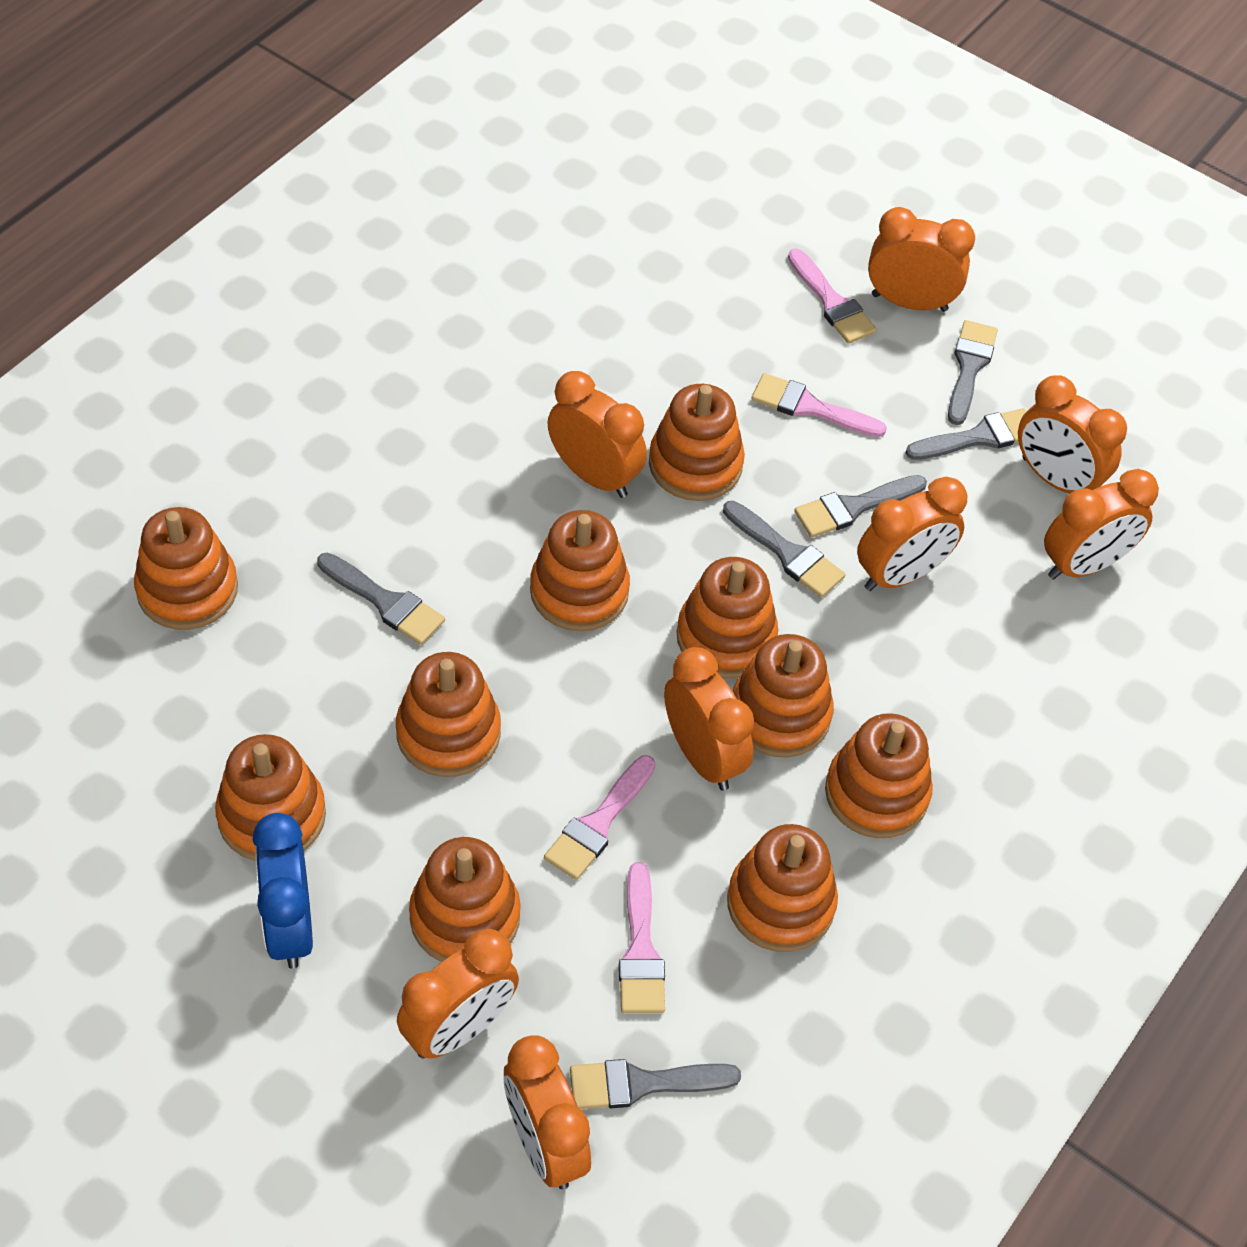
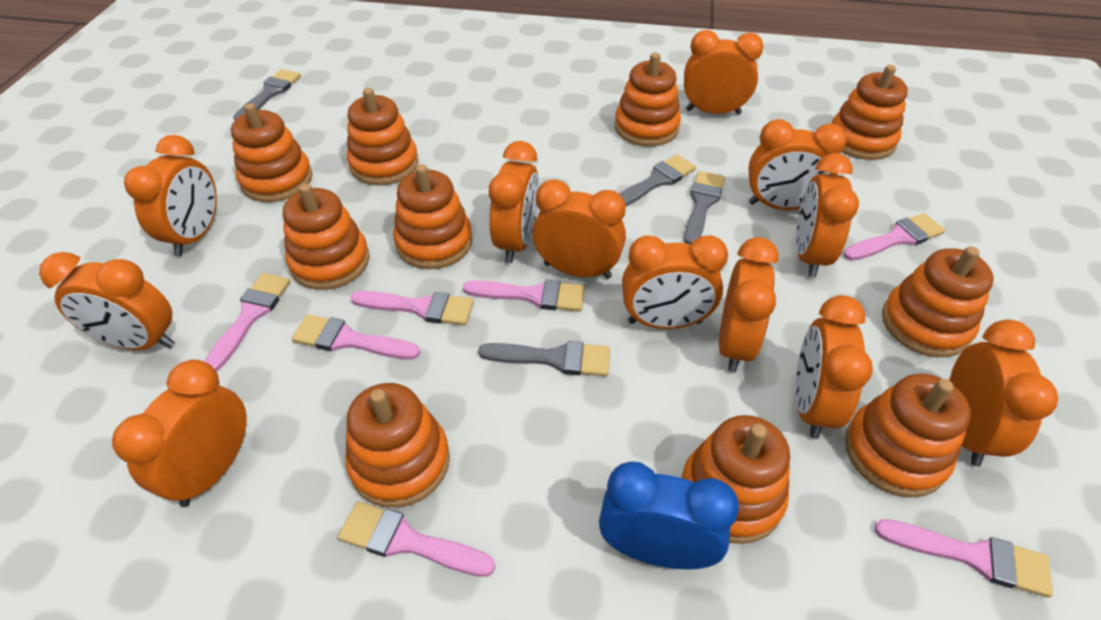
grey brush: [317,553,445,645] [570,1059,741,1109] [723,501,845,598] [794,475,927,538] [906,408,1027,460] [948,320,998,425] = 6 -> [233,69,301,120] [478,341,610,376] [619,155,696,206] [684,171,725,245] = 4
orange clock: [397,929,519,1059] [504,1035,591,1189] [548,371,647,498] [664,647,754,791] [857,477,968,591] [868,207,975,312] [1018,375,1127,493] [1044,469,1159,580] = 8 -> [39,252,175,350] [112,360,247,507] [124,135,217,256] [489,141,539,263] [532,179,626,279] [622,235,728,329] [684,30,763,115] [719,237,779,372] [749,119,847,210] [796,153,859,277] [796,295,873,439] [949,319,1058,467] = 12
pink brush: [544,755,655,880] [619,862,665,1013] [751,373,887,437] [788,249,877,344] = 4 -> [204,273,291,372] [292,315,420,360] [338,501,495,577] [350,291,474,326] [463,280,585,312] [843,213,945,261] [875,519,1053,598] = 7

